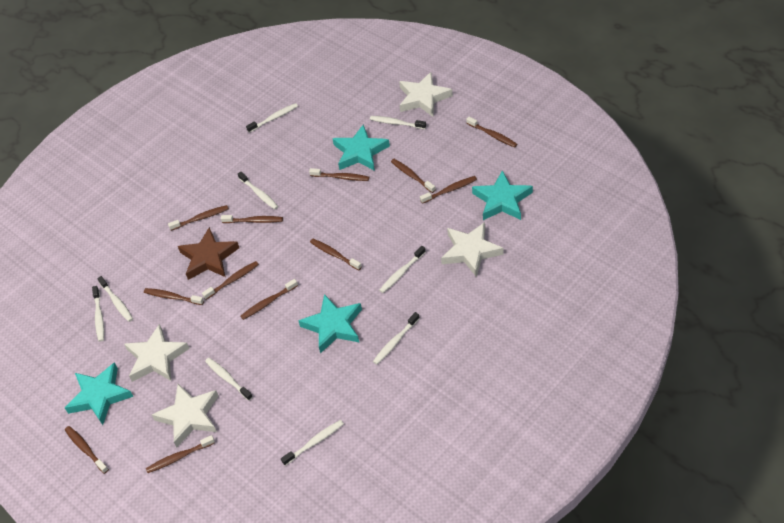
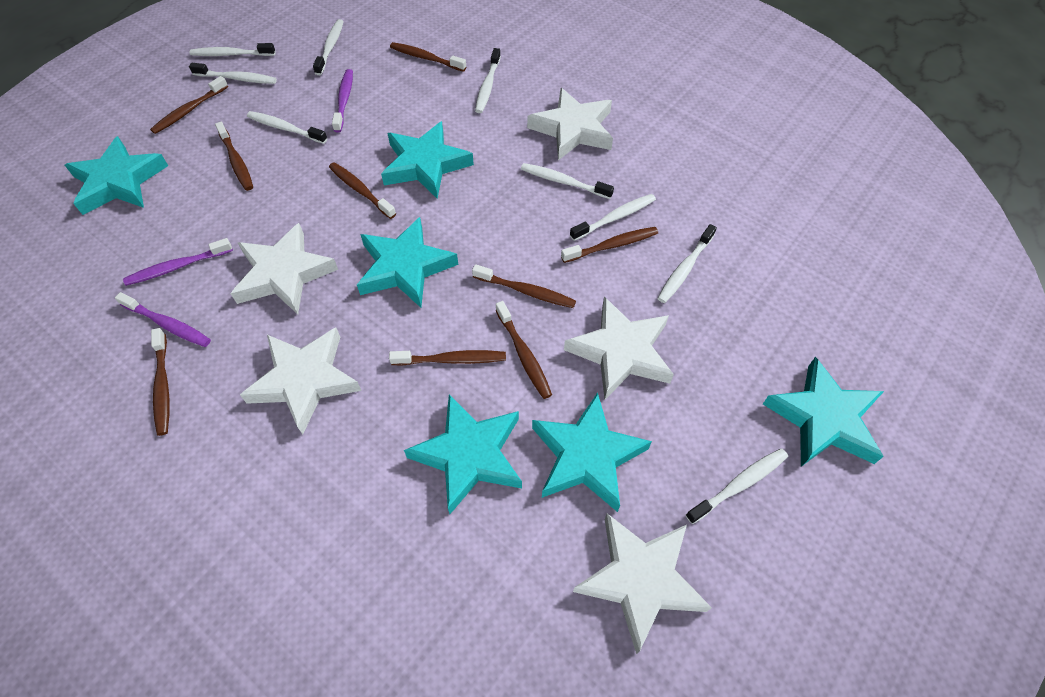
brown star: [178,227,239,280] = 1 -> none = 0
brown toothbrush: [65,426,109,474] [144,288,204,305] [146,435,215,473] [168,205,229,231] [202,261,259,300] [221,215,283,223] [241,279,298,320] [309,168,369,181] [310,239,362,270] [391,159,435,193] [420,176,477,204] [466,117,517,148] = 12 -> [150,76,228,134] [151,328,169,436] [215,122,253,191] [329,162,396,219] [389,350,506,366] [390,42,466,72] [472,264,576,308] [496,301,552,399] [561,227,658,263] = 9
purple toothbrush: none = 0 -> [115,292,211,347] [123,238,233,286] [332,69,353,132] = 3
turquoise star: [65,362,134,425] [298,294,362,353] [332,124,390,171] [472,170,533,220] = 4 -> [65,136,168,215] [357,217,458,308] [381,121,474,199] [404,394,522,514] [532,392,652,512] [763,357,884,467] = 6
white star: [124,324,190,382] [152,384,218,447] [399,72,453,117] [441,222,504,277] = 4 -> [231,223,338,314] [240,328,362,434] [527,88,613,160] [564,296,674,400] [573,514,712,654] = 5

